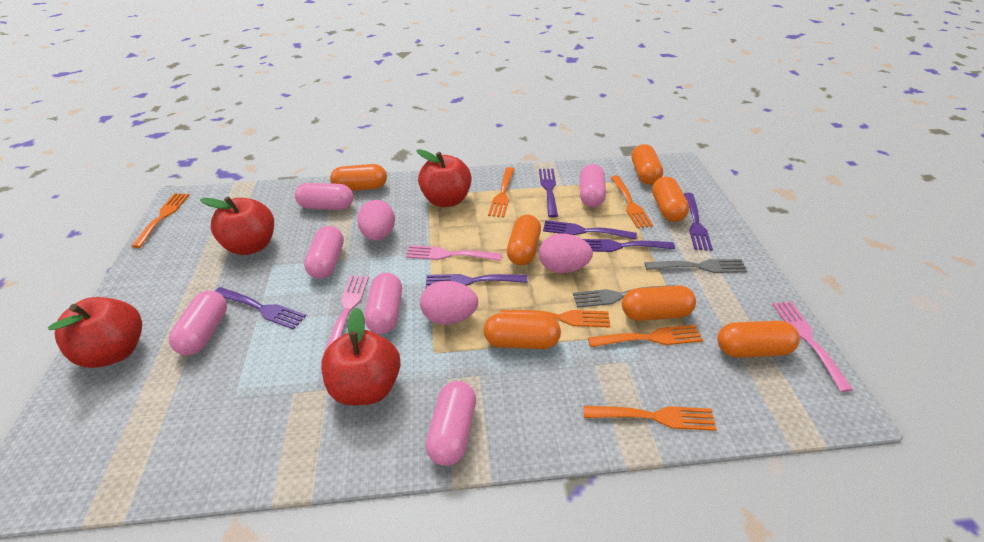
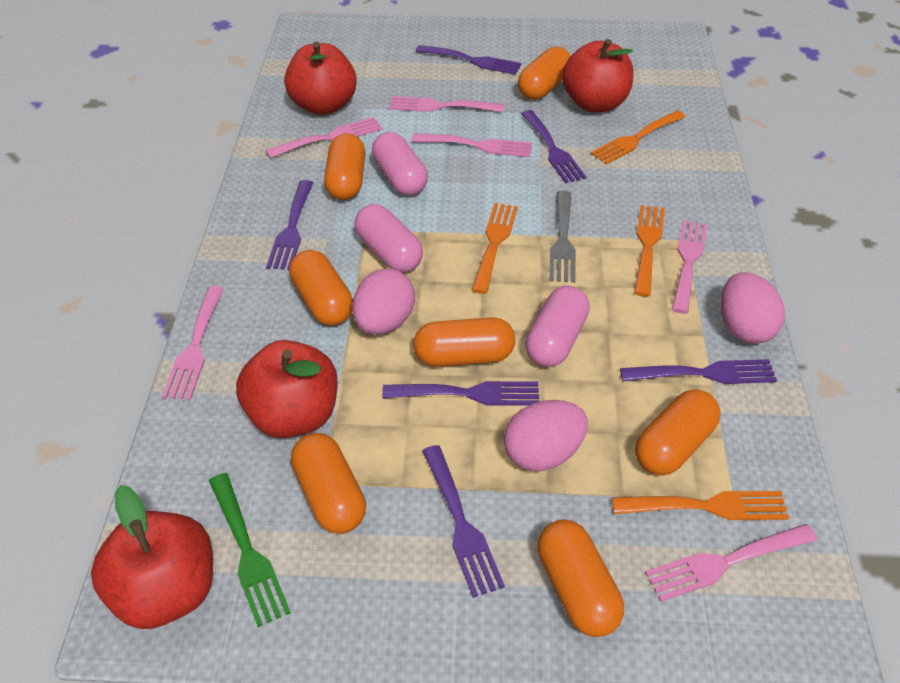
green fork: none = 0 -> [209,473,291,627] = 1
grey fork: [573,285,676,308] [644,259,748,273] = 2 -> [549,191,576,283] = 1
orange fork: [131,193,189,248] [488,167,514,218] [500,310,610,327] [583,406,717,431] [588,325,703,347] [610,175,653,228] = 6 -> [472,203,518,294] [591,110,686,164] [612,491,789,520] [634,205,665,297] = 4
pink capsule: [169,291,227,355] [295,183,353,210] [304,226,344,279] [364,273,402,334] [426,381,476,466] [580,164,606,207] = 6 -> [355,204,423,273] [372,132,428,196] [525,285,590,367] = 3
pink fork: [324,276,369,353] [405,245,502,261] [772,301,853,392] = 3 -> [162,286,224,400] [265,117,383,158] [389,96,504,112] [412,134,532,157] [645,524,817,601] [672,220,708,314] = 6

